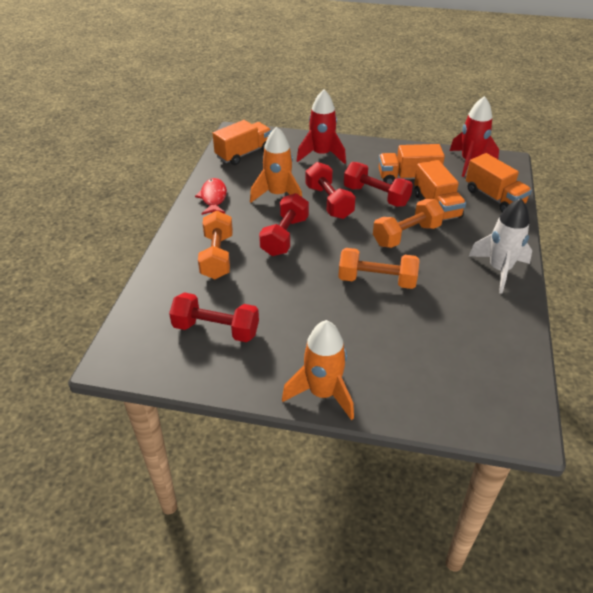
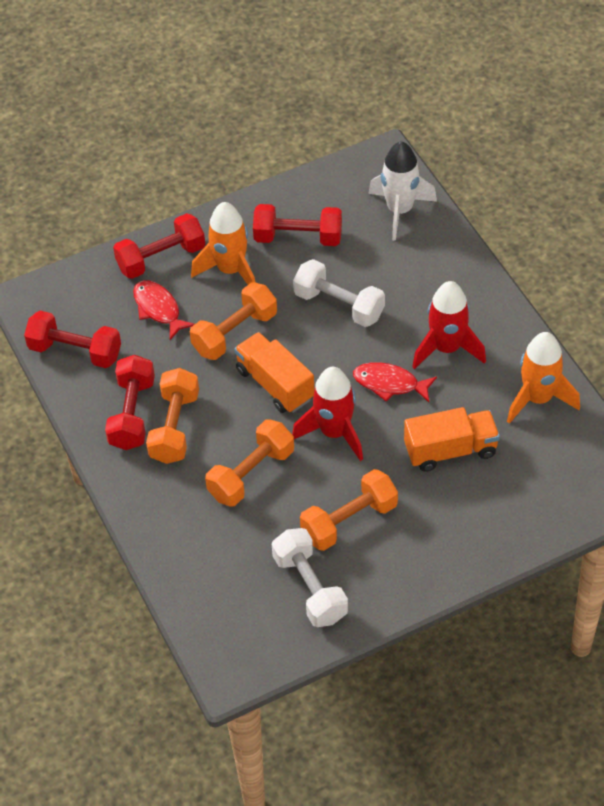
orange dumbbell: [198,211,233,279] [338,248,419,289] [373,199,444,248] = 3 -> [146,368,199,464] [190,282,277,360] [205,420,294,506] [300,469,398,551] = 4
orange truck: [213,120,272,165] [379,144,445,185] [414,160,466,221] [466,153,532,212] = 4 -> [234,332,315,413] [404,407,500,472] = 2
red fish: [195,178,227,215] = 1 -> [133,280,195,340] [353,362,437,402] = 2
white dumbbell: none = 0 -> [272,528,348,627] [293,259,385,327] = 2

